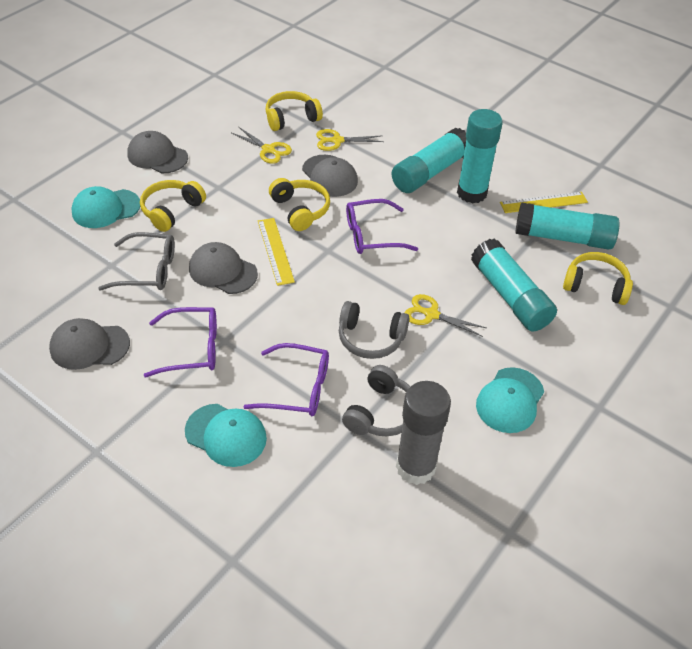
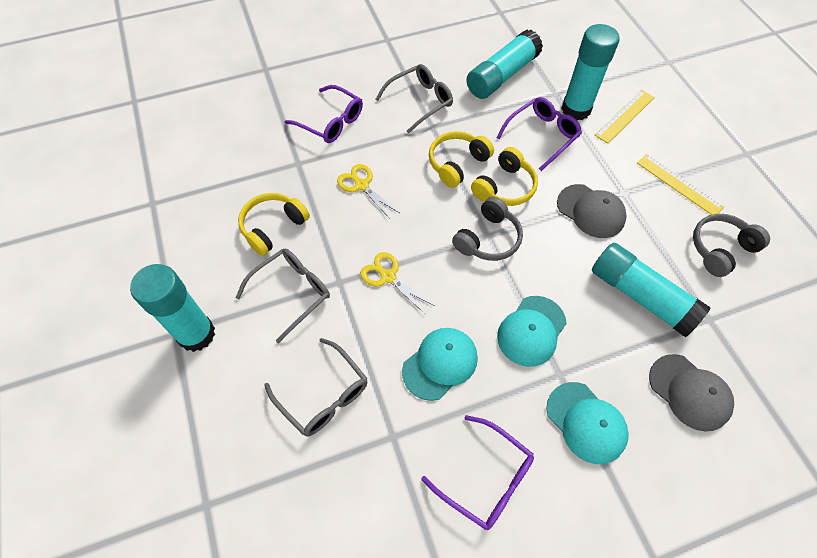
grey cap: [49,318,130,370] [127,131,188,173] [189,242,258,294] [302,155,358,197] = 4 -> [557,184,627,238] [649,354,734,432] = 2
grey glasses: [98,232,175,290] = 1 -> [235,249,330,343] [264,338,368,437] [376,64,453,133] = 3
grey glue stick: [396,381,451,485] = 1 -> none = 0
yellow headphones: [140,180,206,232] [266,91,323,131] [269,178,330,231] [563,252,633,305] = 4 -> [238,193,310,256] [429,131,494,188] [471,147,538,206] = 3
yellow scissors: [232,127,292,164] [316,129,384,151] [405,294,486,337] = 3 -> [337,164,399,219] [360,252,435,315] = 2

